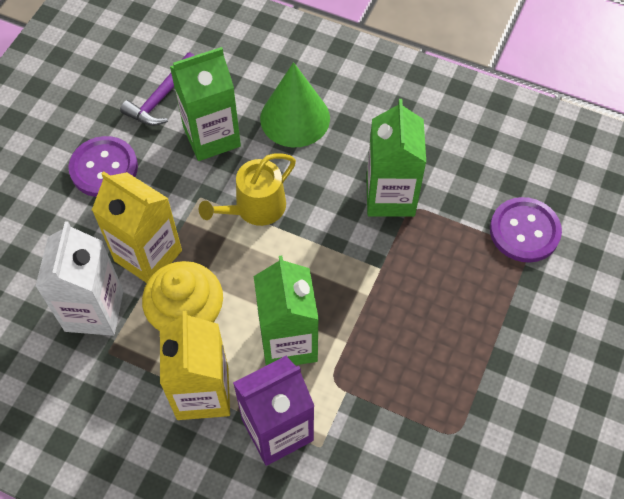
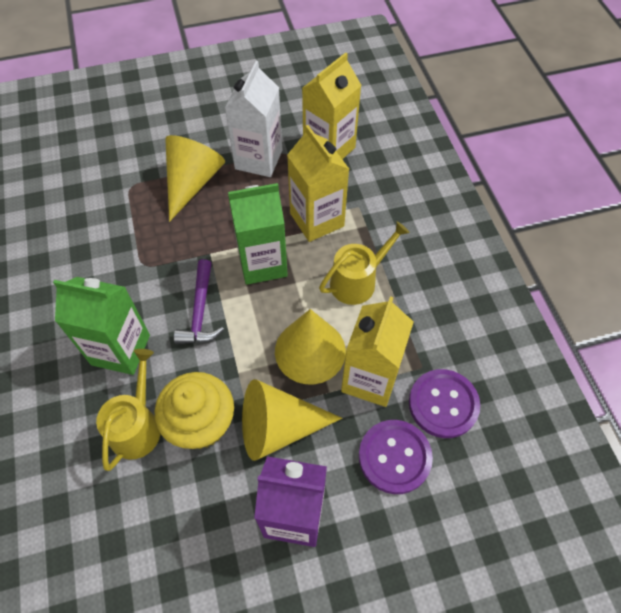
green carton: [170,47,241,161] [254,256,319,366] [366,99,426,217] = 3 -> [53,277,150,375] [228,183,288,285] = 2
green cone: [260,62,330,147] = 1 -> none = 0
yellow carton: [92,171,182,283] [160,311,230,420] = 2 -> [287,125,349,242] [302,52,361,159] [341,296,414,407] = 3
yellow cone: none = 0 -> [165,135,225,222] [242,379,342,461] [275,309,346,384] = 3
yellow watering can: [199,153,296,226] = 1 -> [96,349,160,471] [319,221,410,305] = 2

